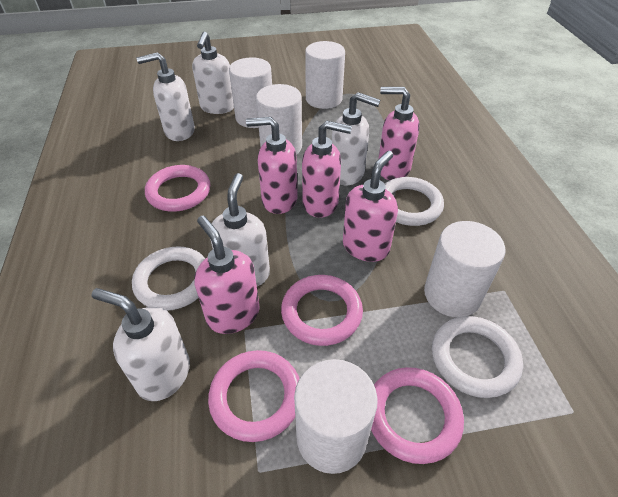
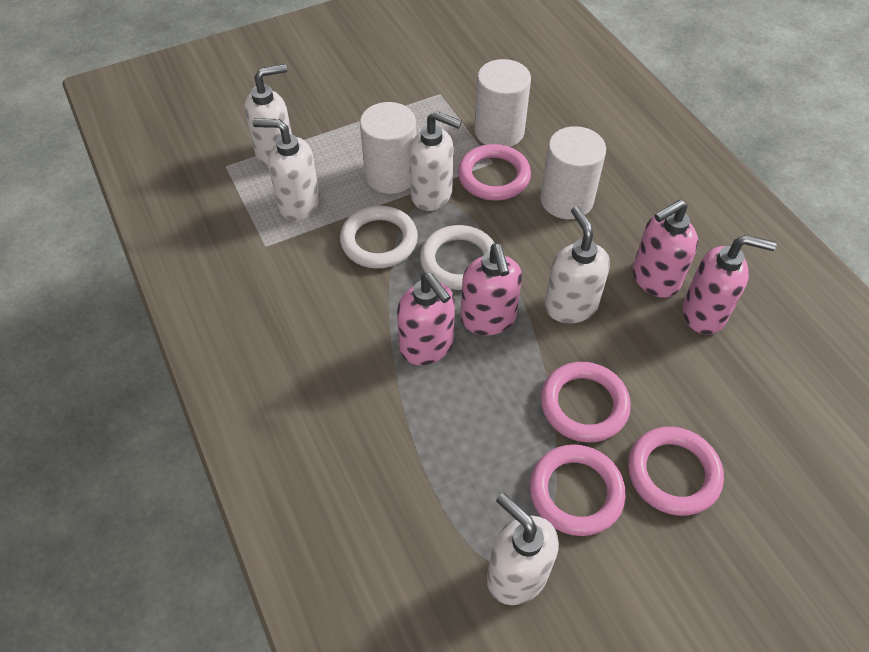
pink soap dispenser: [194,216,260,334] [246,117,298,214] [302,121,352,218] [343,151,398,262] [378,87,419,180] = 5 -> [397,273,455,365] [461,244,522,335] [633,200,698,298] [682,235,777,335] = 4
white cylinder: [229,57,272,128] [256,84,302,155] [294,359,378,474] [305,41,345,109] [424,221,505,317] = 5 -> [360,102,416,194] [475,59,531,147] [540,126,606,219] = 3
white ring: [132,246,205,311] [385,177,444,226] [432,316,523,398] = 3 -> [340,206,418,269] [420,225,495,290] = 2

